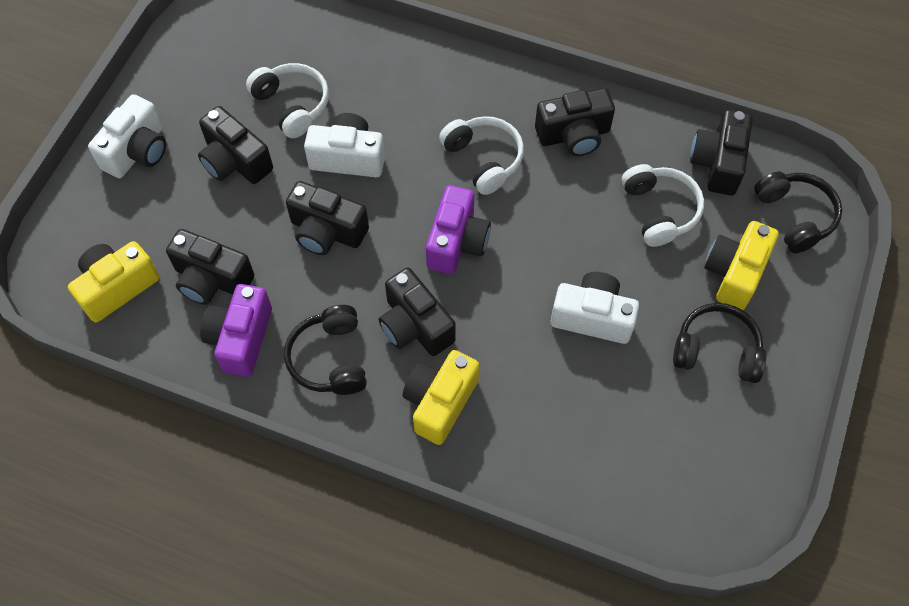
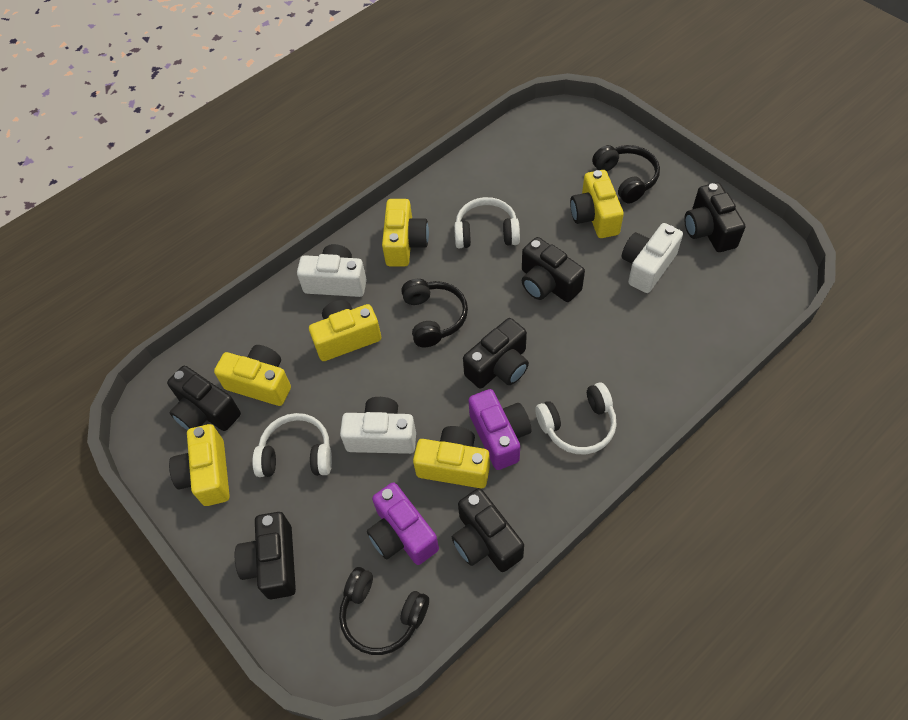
yellow camera: [68,241,160,323] [403,350,479,445] [704,221,779,310] = 3 -> [169,424,230,506] [214,345,291,406] [309,300,381,361] [382,199,429,266] [413,426,490,488] [570,170,624,238] = 6

